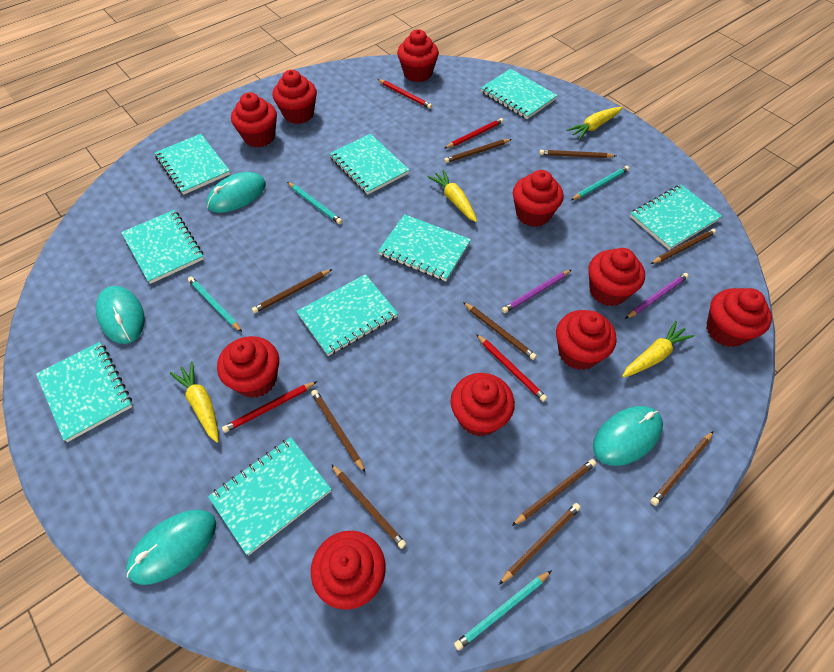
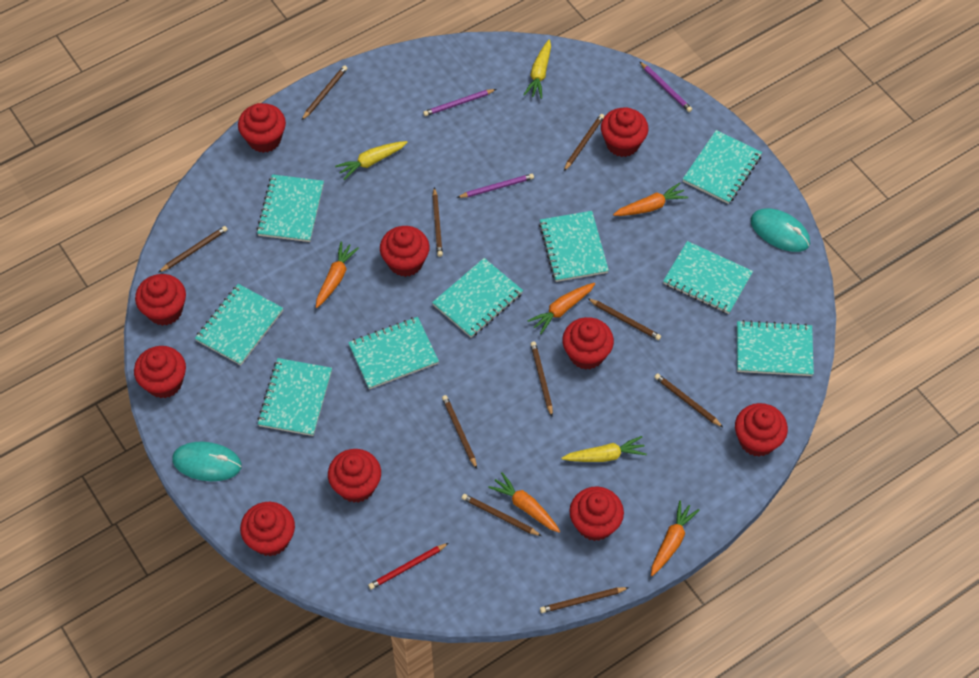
orange carrot: none = 0 -> [316,242,359,308] [488,472,560,533] [527,283,595,334] [613,183,688,216] [651,501,699,576] = 5
purple pencil: [502,269,572,313] [625,273,689,319] = 2 -> [423,89,496,116] [457,174,534,198] [639,61,692,112] = 3
red pencil: [222,381,317,433] [378,79,432,109] [444,118,504,149] [476,334,547,402] = 4 -> [368,543,449,589] = 1
turquoise mouse: [96,286,145,344] [126,510,216,585] [207,172,266,213] [593,406,663,466] = 4 -> [172,442,242,481] [751,208,810,252] = 2
turquoise pencil: [188,276,242,332] [287,182,342,224] [454,570,552,651] [571,166,629,200] = 4 -> none = 0
yellow carrot: [170,361,219,443] [428,170,477,222] [566,107,622,140] [622,321,694,378] = 4 -> [335,141,407,180] [524,39,551,99] [562,436,647,462] = 3

